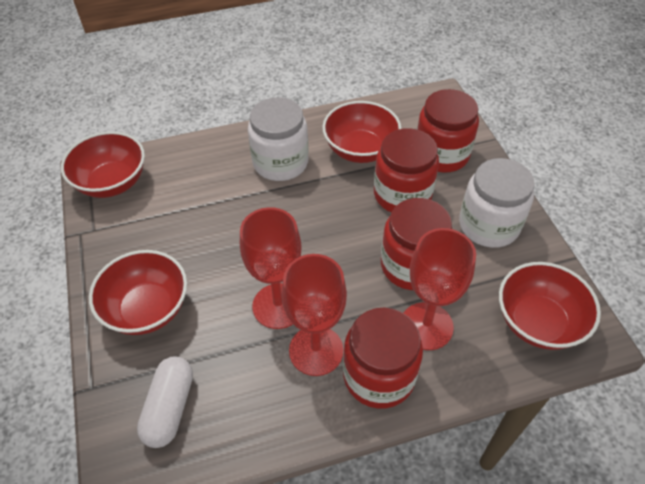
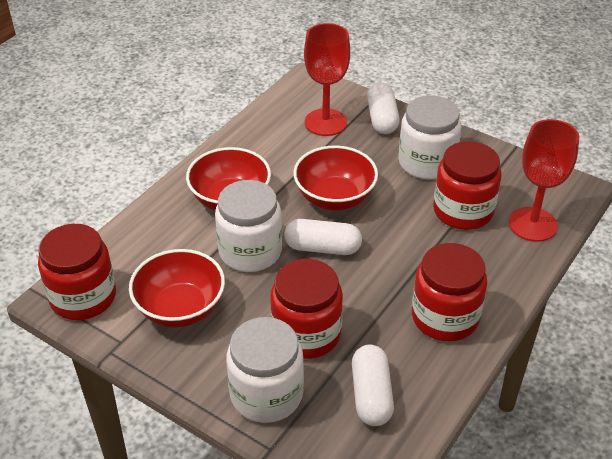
red bowl: [61,131,145,198] [89,250,187,335] [322,101,402,163] [499,262,601,350] = 4 -> [129,249,225,328] [186,147,271,211] [293,146,378,210] = 3
red goblet: [240,207,302,329] [282,254,347,376] [404,228,476,350] = 3 -> [304,23,350,136] [509,119,579,242] = 2
white capsule: [137,357,193,448] = 1 -> [284,219,362,255] [352,345,394,426] [367,82,400,134] = 3
white jar: [248,97,308,181] [459,158,534,248] = 2 -> [215,180,282,272] [226,317,304,423] [398,95,461,179] = 3

